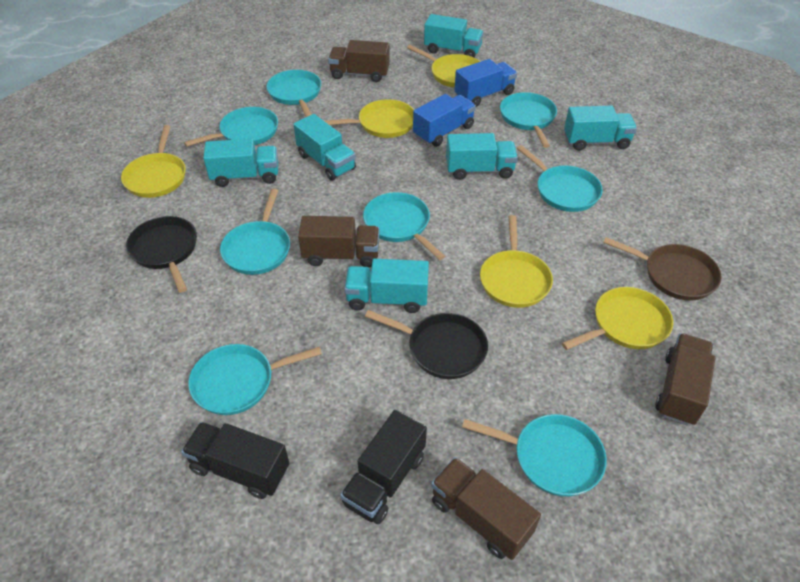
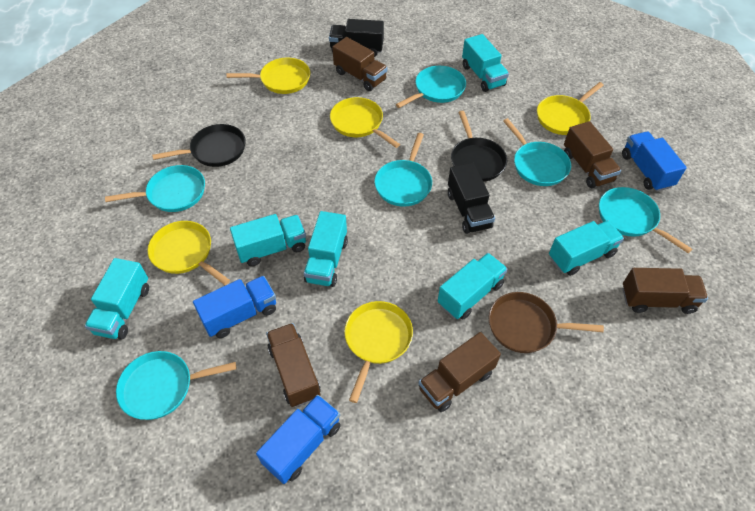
blue truck: [413,94,476,147] [454,59,517,107] = 2 -> [193,276,276,338] [256,395,341,484] [622,132,687,191] = 3
brown truck: [298,216,379,267] [328,40,390,82] [431,457,541,560] [655,333,715,426] = 4 -> [266,323,321,407] [332,37,387,91] [419,332,501,412] [564,121,621,188] [623,268,708,314] = 5
turquoise pan: [184,107,278,147] [188,344,322,415] [220,189,290,275] [266,70,321,117] [363,192,445,260] [462,414,607,497] [500,92,557,148] [517,145,603,212] = 8 -> [105,165,205,212] [116,351,236,420] [374,133,432,207] [396,66,466,108] [503,118,571,186] [599,187,692,253] = 6

